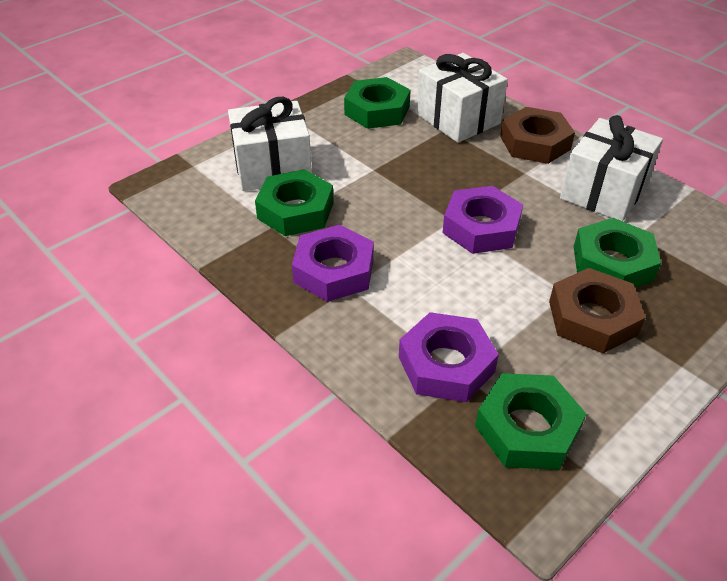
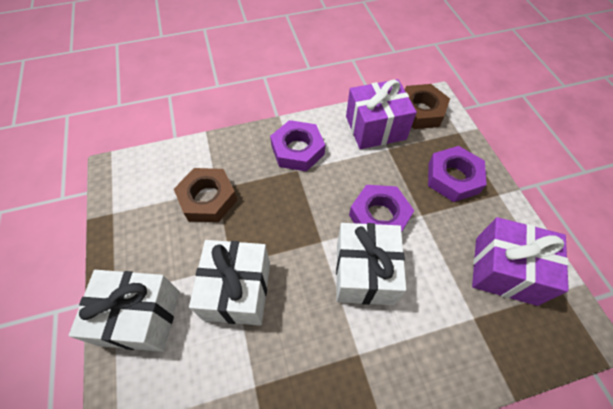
green nut: [255,169,334,236] [344,77,411,129] [475,373,586,470] [574,218,661,288] = 4 -> none = 0
purple gift: none = 0 -> [346,79,417,149] [472,217,569,306] = 2

